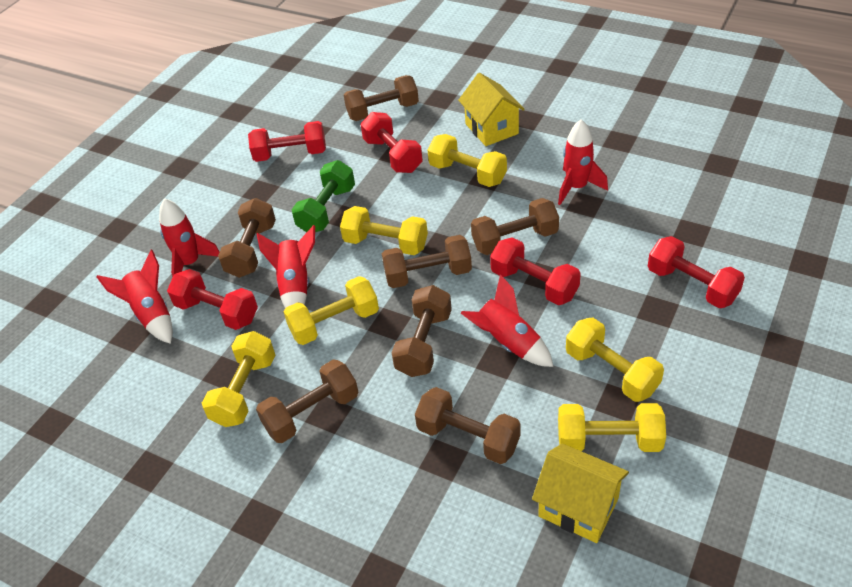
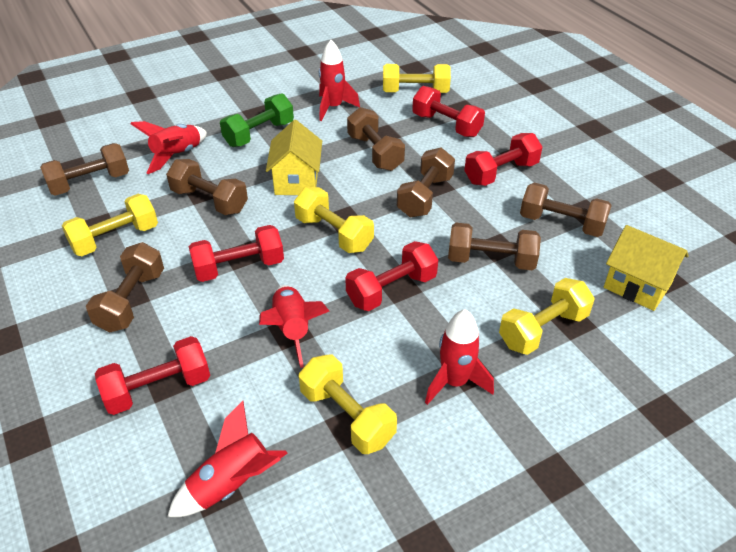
yellow dumbbell: [202,331,275,427] [284,276,379,345] [340,206,428,255] [428,134,507,187] [558,403,666,452] [566,318,664,402] = 6 -> [62,194,158,256] [294,187,374,253] [299,355,397,454] [383,64,451,93] [499,278,595,355] = 5

